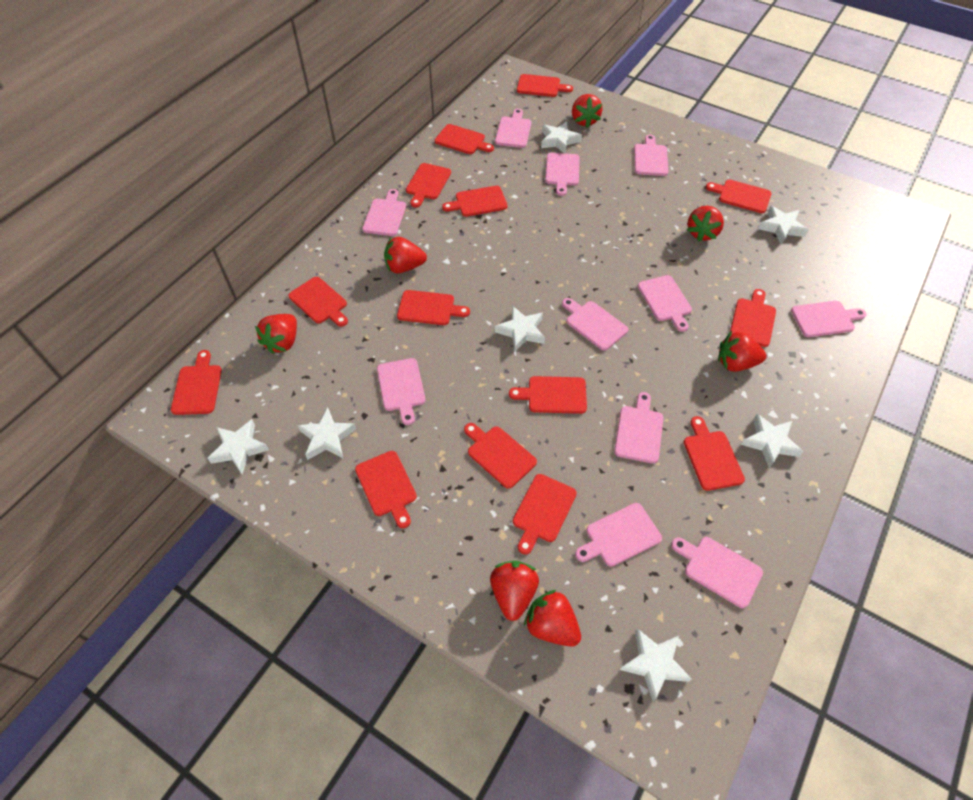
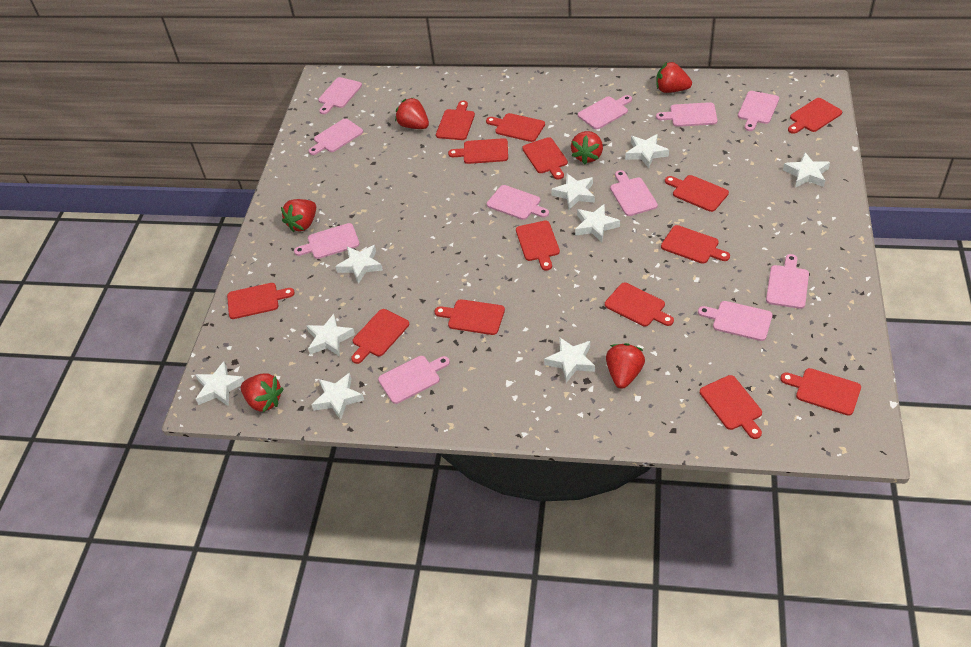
red strawberry: [255,314,297,354] [384,237,427,273] [490,561,539,621] [524,590,581,647] [572,94,602,128] [687,206,724,242] [718,331,766,372] = 7 -> [241,373,283,412] [281,199,316,232] [395,97,429,129] [571,131,603,164] [606,343,645,389] [657,62,692,93] = 6
white star: [207,419,269,474] [298,407,356,460] [495,306,545,352] [541,121,582,153] [620,628,692,702] [741,414,803,468] [758,206,809,244] = 7 -> [196,362,245,406] [306,314,355,356] [311,373,364,420] [335,245,383,284] [544,337,595,383] [551,174,595,209] [575,204,620,242] [625,134,669,168] [783,152,830,188] = 9

